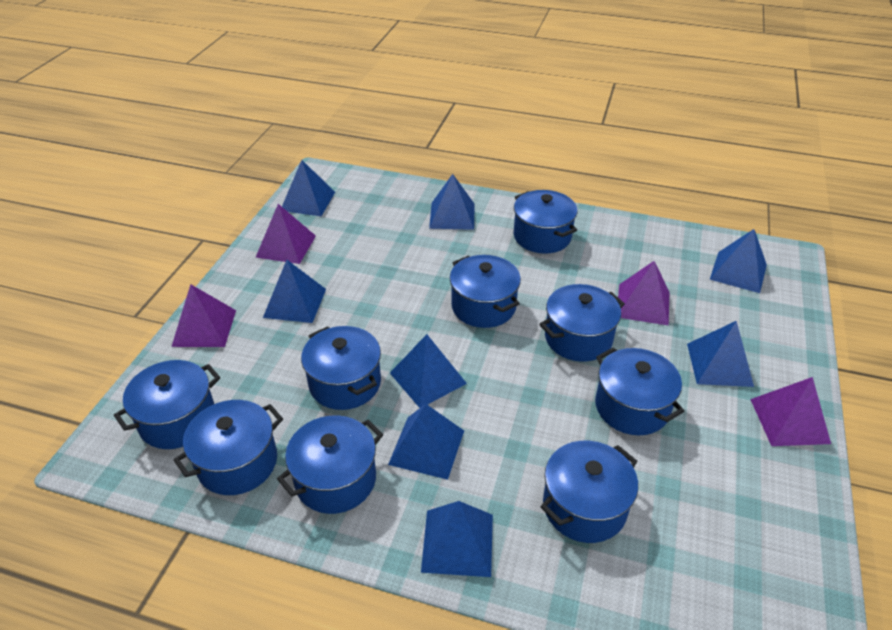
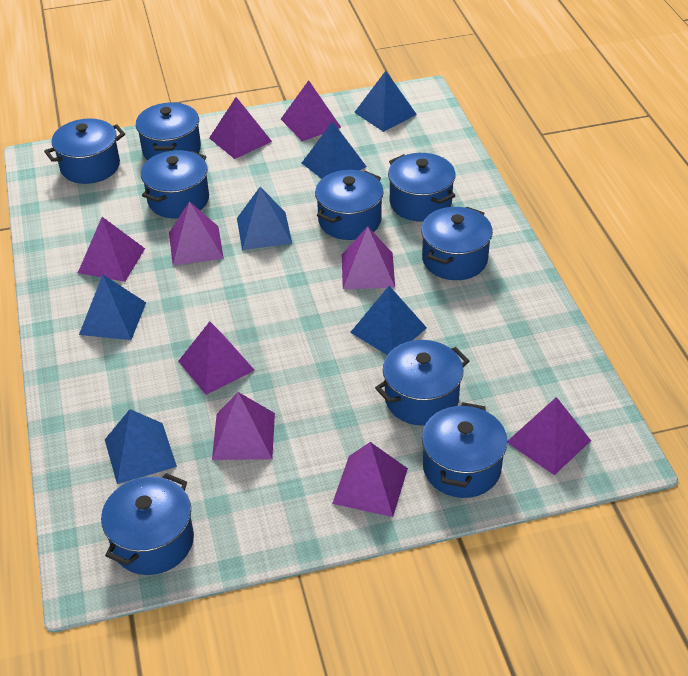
blue pyramid: [263,260,326,323] [282,160,335,216] [388,404,464,480] [390,334,467,408] [421,501,493,577] [429,174,475,230] [687,321,754,387] [710,229,767,293] = 8 -> [79,275,146,340] [105,409,177,484] [237,187,292,250] [302,121,367,179] [350,286,427,355] [354,71,417,132] = 6
purple pyramid: [171,284,236,347] [255,204,316,264] [618,261,669,326] [750,377,831,446] = 4 -> [78,217,145,282] [169,201,224,265] [178,321,255,395] [209,97,272,159] [212,392,275,460] [281,80,341,141] [332,442,408,517] [342,226,395,289] [507,397,591,475] = 9

